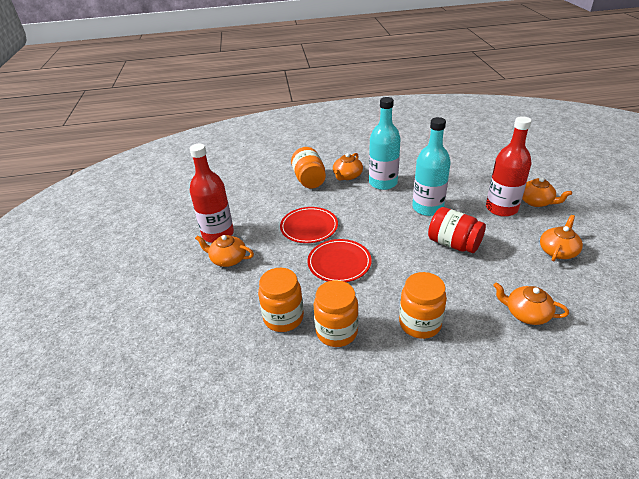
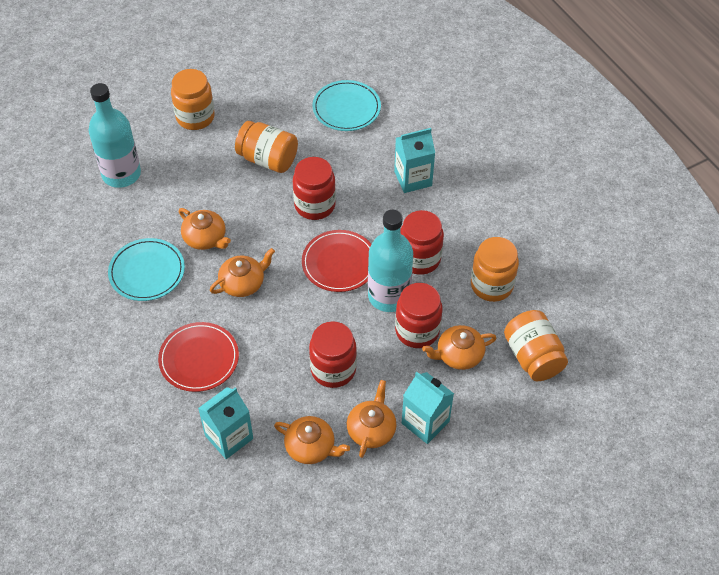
red bottle: [190,144,234,243] [486,116,531,217] = 2 -> none = 0
red jar: [428,207,486,253] = 1 -> [293,157,336,220] [309,321,357,388] [395,283,443,348] [400,210,444,275] = 4
turquoise carton: none = 0 -> [198,387,253,459] [394,128,435,193] [402,372,454,444] = 3
turquoise plate: none = 0 -> [108,238,185,301] [312,80,381,131] = 2

